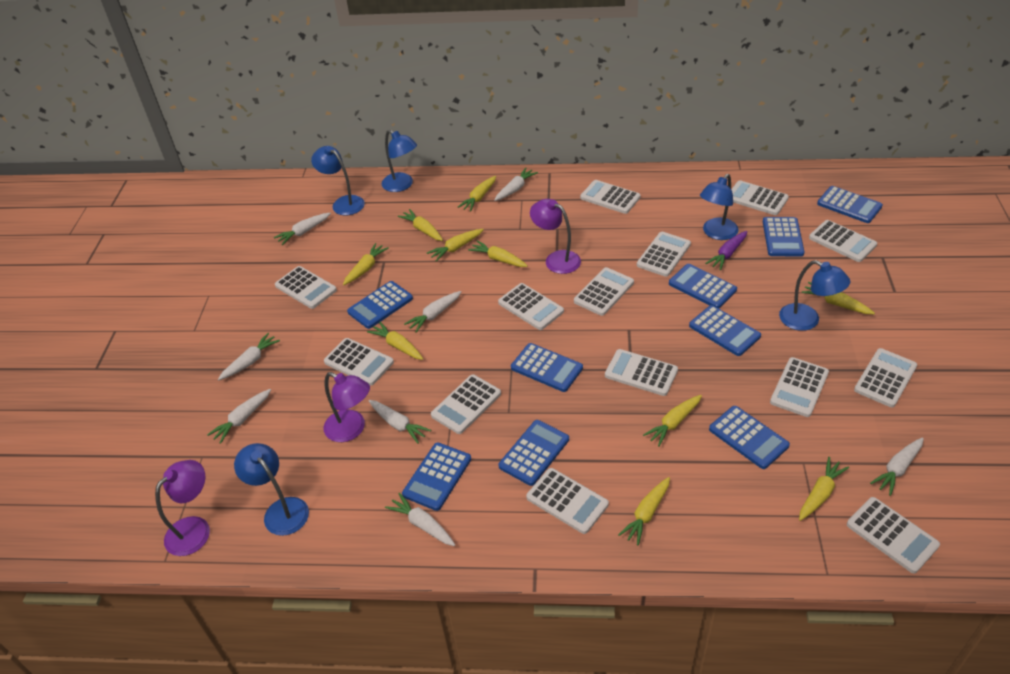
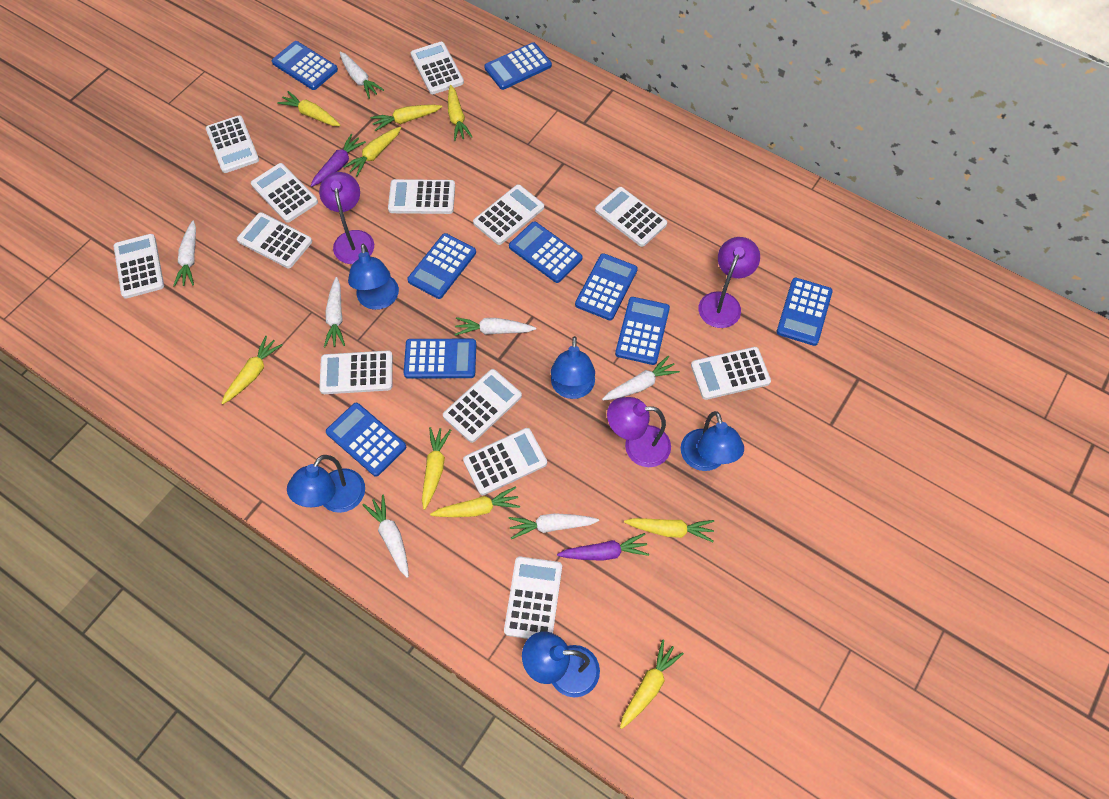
purple carrot: [705,231,747,270] = 1 -> [310,134,366,187] [557,533,649,561] = 2
white calculator: [275,266,337,309] [324,338,394,386] [431,374,501,434] [498,283,564,330] [526,468,609,534] [574,267,634,316] [580,180,641,214] [605,349,678,396] [637,232,691,277] [731,180,789,215] [770,357,829,417] [809,220,877,262] [847,497,940,573] [854,348,917,407] = 14 -> [114,234,164,299] [206,115,259,173] [237,212,312,268] [251,163,318,223] [319,350,393,394] [388,179,455,214] [411,42,464,94] [443,369,522,443] [463,428,547,495] [473,184,544,245] [504,557,562,639] [595,187,667,247] [691,347,771,400] = 13
white carrot: [207,389,271,444] [218,333,280,380] [274,213,331,245] [369,400,431,444] [385,493,455,546] [404,291,461,333] [494,168,538,201] [870,438,924,496] = 8 -> [173,221,196,287] [324,277,345,347] [339,52,384,99] [363,495,409,578] [455,317,536,336] [509,513,599,539] [602,356,680,401] = 7
yellow carrot: [343,243,389,285] [367,322,423,360] [398,209,443,241] [427,229,484,262] [458,176,496,212] [468,240,528,267] [618,477,670,545] [643,395,702,447] [799,457,849,521] [802,282,875,314] = 10 -> [221,336,282,404] [277,91,340,126] [344,127,402,176] [370,105,442,131] [422,427,451,510] [430,486,520,517] [448,85,473,141] [620,640,684,729] [624,518,714,542] = 9

